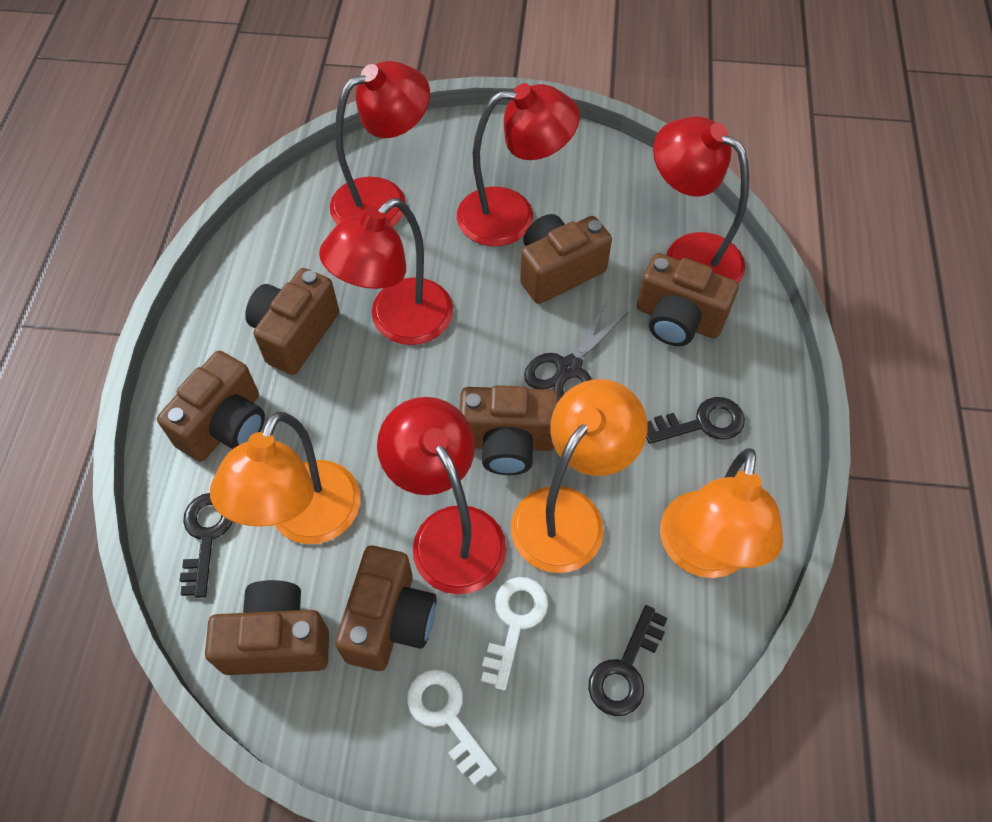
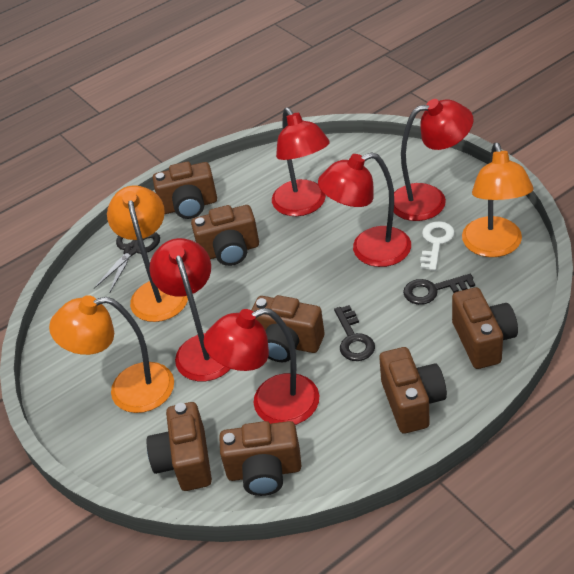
black key: [180,493,233,598] [588,605,668,716] [646,397,745,444] = 3 -> [334,305,375,361] [403,274,475,305] = 2
white key: [407,669,497,785] [481,577,548,690] = 2 -> [420,221,455,271] = 1

